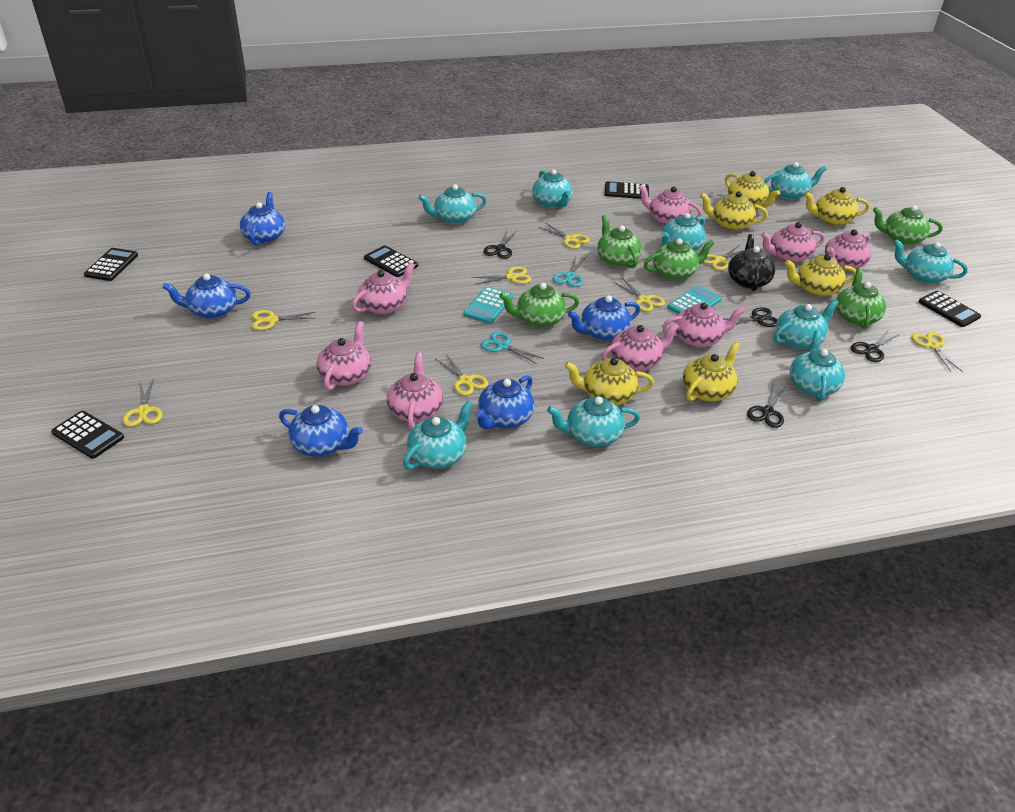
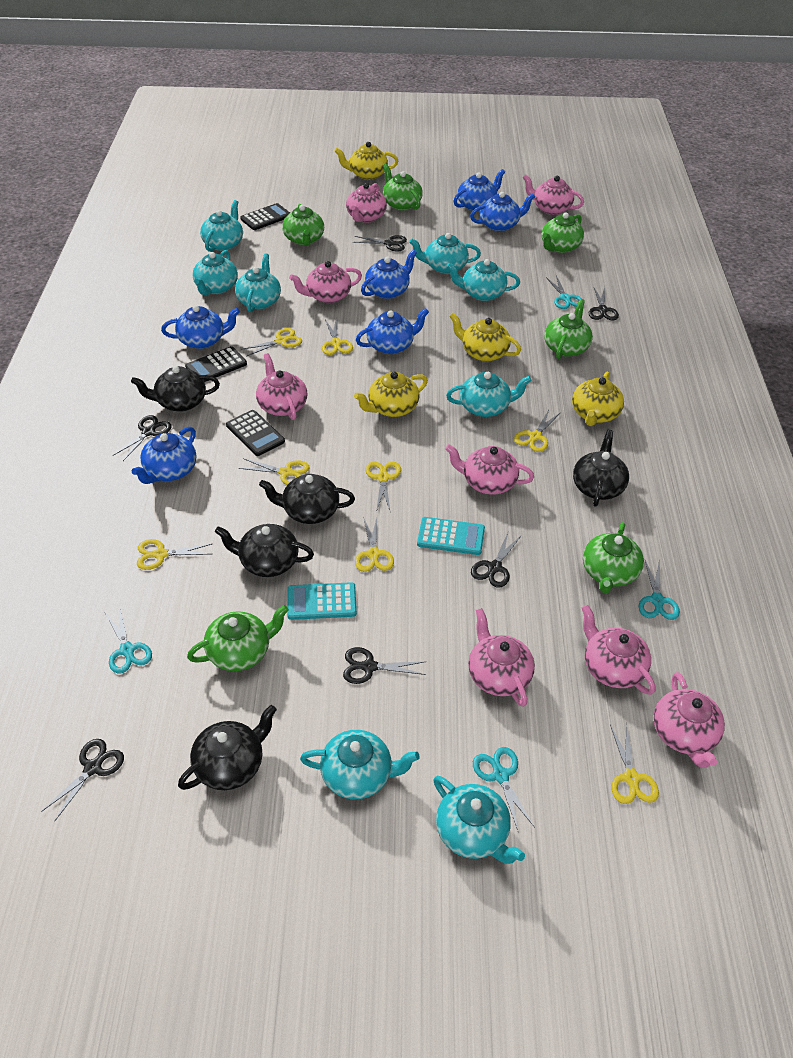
black calculator: [51,411,124,459] [84,248,138,281] [364,245,418,277] [605,181,649,199] [918,291,981,327] = 5 -> [185,346,247,382] [226,410,285,456] [240,203,290,230] = 3
black scissors: [483,231,517,259] [723,307,778,327] [747,385,786,428] [851,331,900,362] = 4 -> [41,739,124,821] [113,415,171,461] [343,647,426,684] [353,235,407,252] [471,533,522,588] [589,287,619,320] = 6
black teapot: [728,234,775,291] = 1 -> [131,366,220,411] [178,705,277,790] [215,524,314,577] [259,474,355,524] [573,430,629,507] = 5
blue teapot: [163,274,250,319] [240,192,285,245] [279,405,363,457] [474,375,534,429] [568,296,640,341] = 5 -> [132,427,196,484] [161,305,240,349] [356,308,429,354] [361,250,417,299] [454,169,505,212] [470,192,535,232] = 6
green teapot: [499,283,579,328] [597,215,642,268] [644,238,715,281] [836,268,886,329] [873,206,943,245] = 5 -> [187,605,289,671] [282,204,324,246] [383,164,423,210] [542,212,584,253] [544,299,593,359] [583,522,644,594] = 6
turquoise scissors: [481,332,544,364] [553,255,586,287] = 2 -> [105,610,152,673] [473,747,534,833] [546,276,582,309] [639,559,680,620] = 4
turquoise teapot: [403,401,473,470] [418,184,487,224] [532,170,573,208] [547,396,640,447] [661,213,706,251] [764,162,827,200] [774,300,839,349] [790,331,845,402] [893,239,968,284] = 9 -> [192,250,238,295] [200,200,243,252] [235,253,281,312] [300,730,420,800] [409,233,481,274] [433,776,525,864] [446,372,532,417] [447,259,520,301] = 8
yellow teapot: [565,358,654,405] [683,342,740,402] [700,191,768,231] [725,171,780,207] [785,254,856,297] [804,187,870,226] = 6 -> [334,142,398,180] [354,372,428,417] [449,313,521,362] [572,372,624,426] = 4

